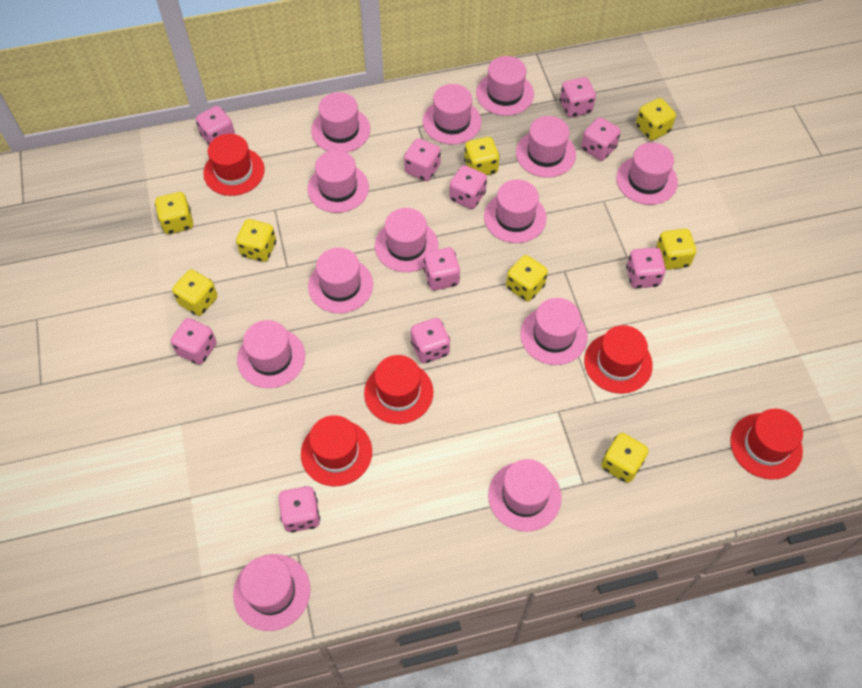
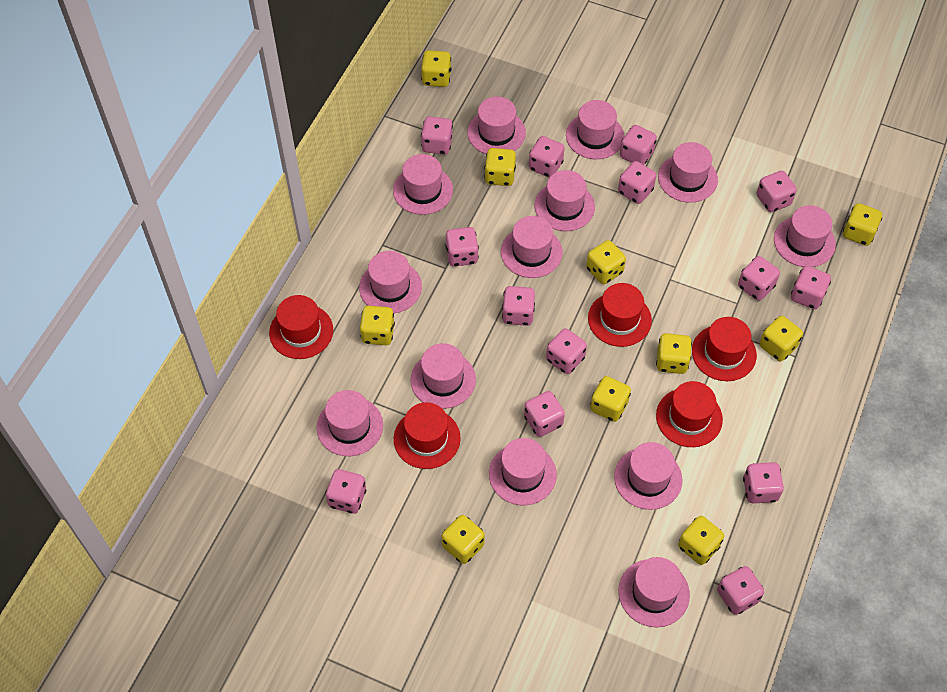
pink dice: [171,318,217,365] [196,106,235,145] [278,486,320,533] [404,138,441,181] [411,318,450,364] [424,248,460,290] [449,165,487,209] [560,77,596,117] [581,117,621,161] [626,248,666,288] = 10 -> [326,469,366,514] [421,116,453,155] [445,227,479,267] [502,286,535,326] [524,391,565,437] [529,136,564,178] [546,328,587,374] [618,161,656,204] [620,125,657,165] [717,566,764,615] [738,256,780,301] [743,462,784,503] [757,171,797,212] [791,266,831,309] = 14
yellow dice: [155,192,193,234] [172,269,217,316] [236,219,276,262] [464,137,500,176] [506,255,548,301] [601,433,649,483] [636,98,676,141] [656,229,696,270] = 8 -> [360,306,395,345] [421,50,452,87] [442,515,485,564] [484,148,516,186] [586,240,626,284] [590,376,631,422] [656,333,692,374] [678,516,724,565] [759,316,803,361] [843,203,882,246] = 10

